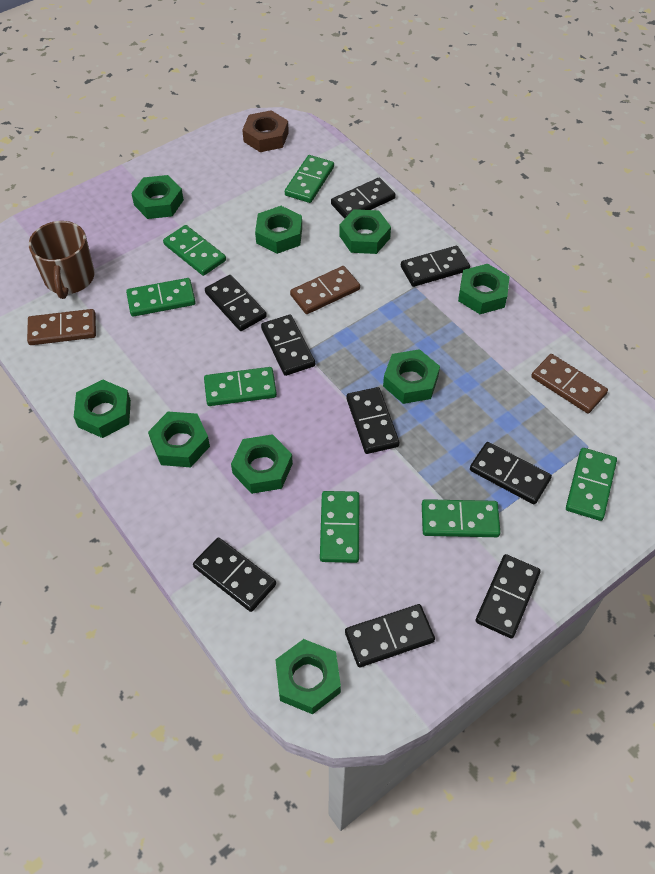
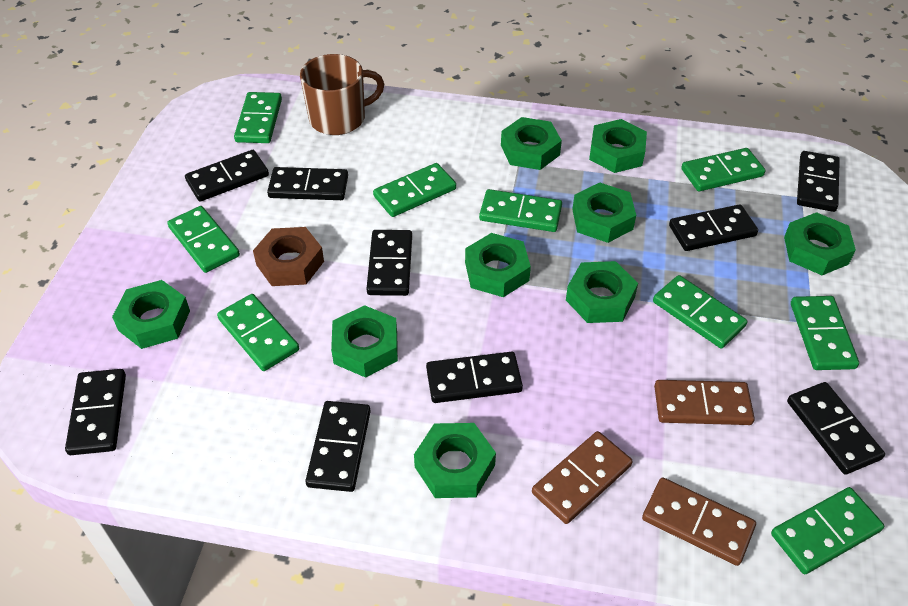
green domino: [126,278,196,317] [163,225,226,276] [204,367,277,406] [285,155,334,203] [320,491,359,563] [422,499,501,537] [566,448,617,521] = 7 -> [167,206,240,273] [217,294,299,371] [234,92,282,143] [373,163,456,217] [479,189,562,232] [653,275,747,348] [681,148,765,191] [771,487,884,574] [791,296,859,370] = 9

